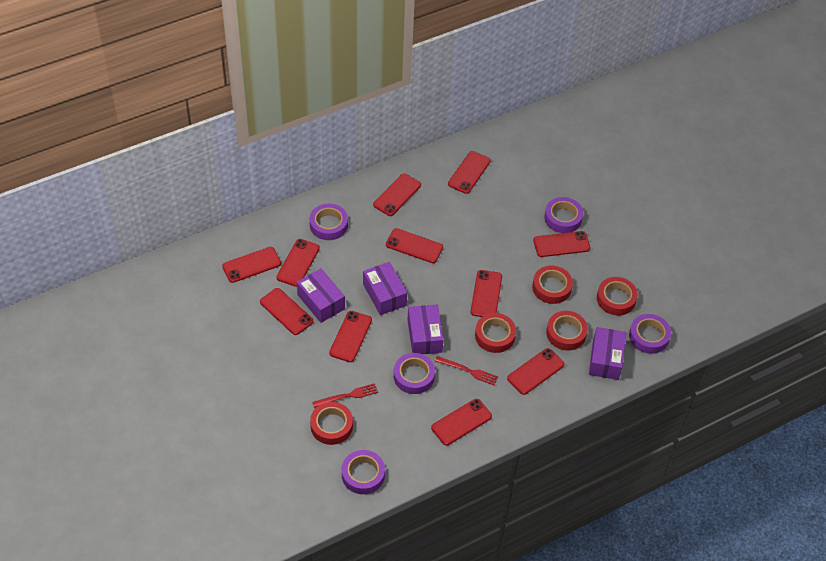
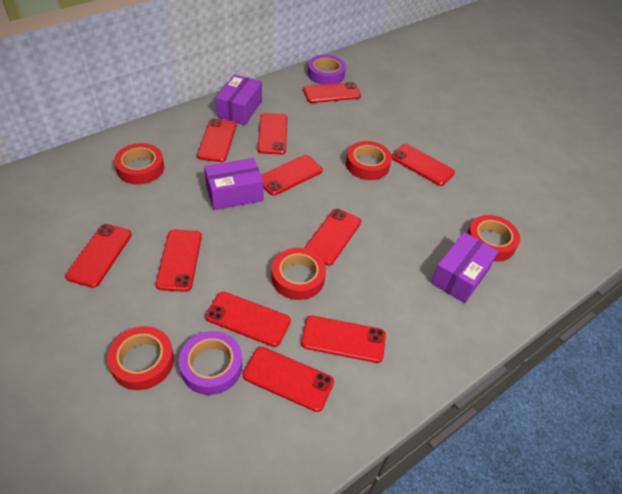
purple box: [297,268,345,323] [363,262,407,315] [408,305,444,354] [589,327,626,380] = 4 -> [204,158,263,210] [216,74,262,125] [431,232,499,303] = 3
purple tape: [310,204,348,240] [342,450,385,494] [394,353,435,394] [544,197,583,233] [629,314,671,354] = 5 -> [179,331,243,395] [307,55,346,85] = 2
red fork: [312,383,378,408] [435,356,498,386] = 2 -> none = 0

